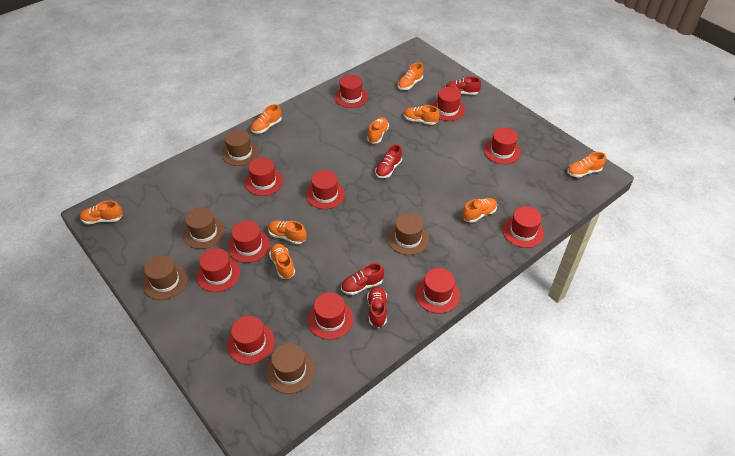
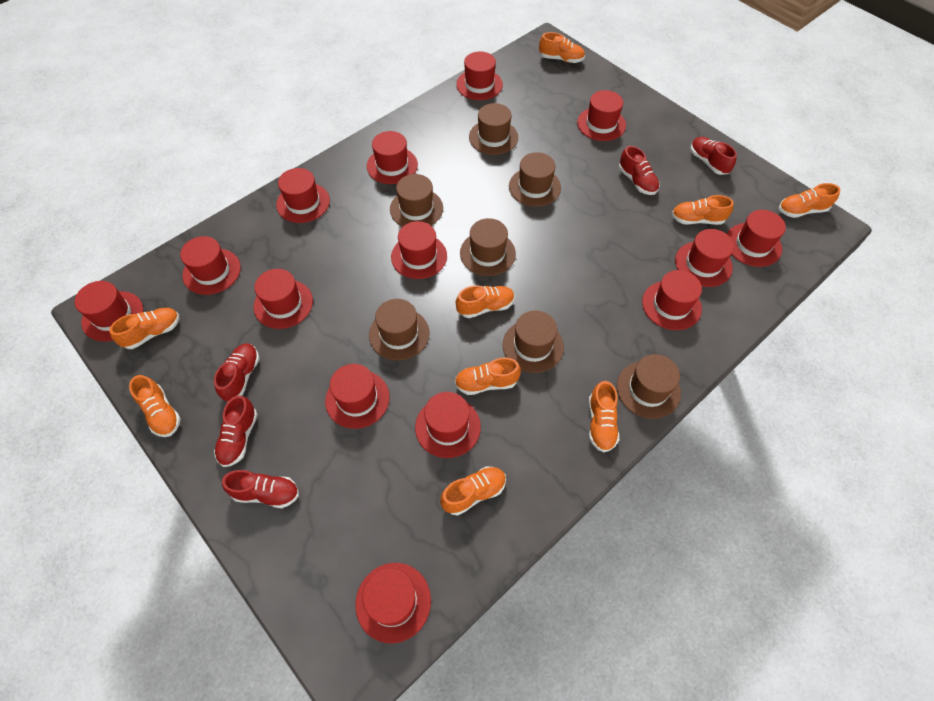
brown hat: [143,255,188,300] [183,207,225,249] [222,129,259,166] [266,343,315,394] [387,213,429,255] = 5 -> [369,299,429,360] [390,174,443,227] [460,218,516,276] [469,103,518,155] [503,311,564,373] [509,152,561,207] [617,354,681,419] = 7
red hat: [196,248,240,292] [227,316,275,364] [228,220,270,263] [244,157,283,196] [306,170,345,209] [307,292,354,340] [334,75,368,108] [415,268,460,313] [431,87,465,121] [484,128,521,164] [502,206,544,248] = 11 -> [75,281,143,342] [180,236,241,295] [254,269,313,329] [276,168,330,223] [325,364,390,429] [355,563,431,643] [367,131,418,184] [391,221,447,279] [415,392,481,458] [456,51,503,100] [577,90,626,141] [642,270,702,330] [675,229,734,287] [727,210,786,267] = 14
red shoe: [341,263,384,295] [367,286,387,328] [375,144,402,178] [445,76,481,95] = 4 -> [214,343,260,402] [214,395,258,467] [222,470,299,508] [619,146,660,195] [690,137,737,175] = 5

